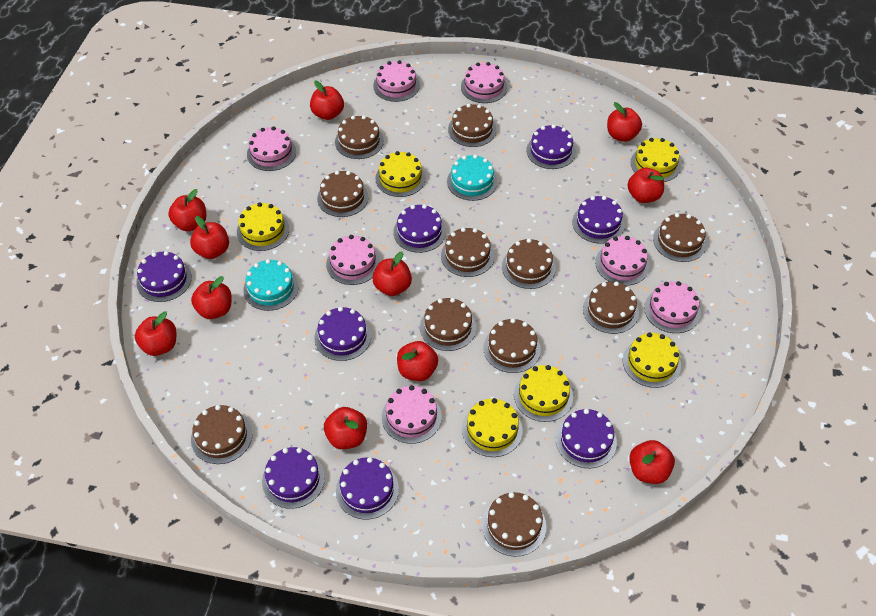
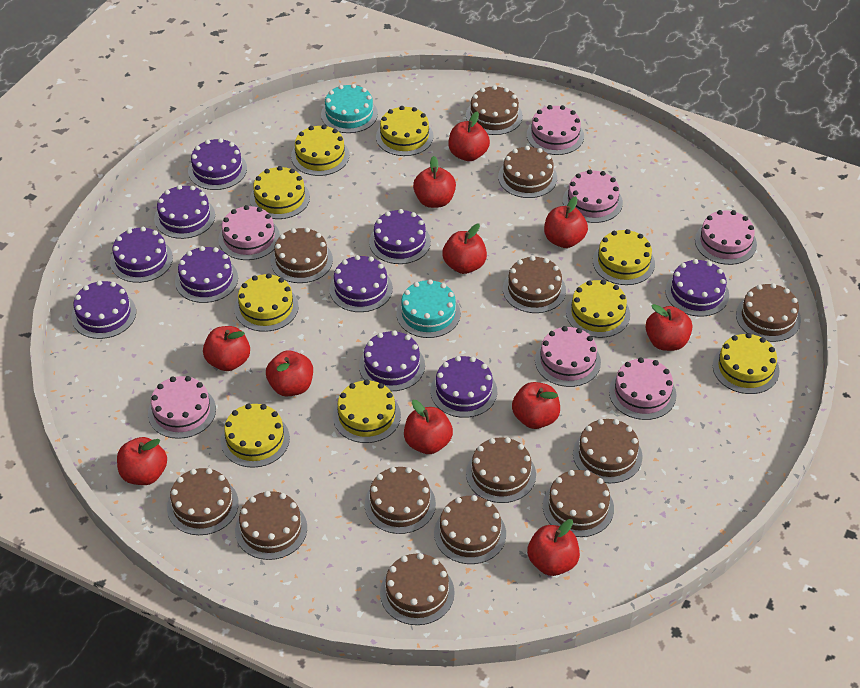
brown cake: [191,405,252,464] [317,171,369,217] [335,115,384,159] [420,298,476,351] [441,227,494,277] [448,104,496,147] [482,492,546,557] [483,318,541,373] [502,238,556,289] [583,281,639,334] [653,213,707,262] = 11 -> [167,468,239,535] [235,491,307,560] [271,228,333,283] [365,467,436,534] [380,553,455,625] [434,495,506,564] [466,85,523,135] [466,437,536,503] [498,146,557,198] [503,256,566,313] [543,470,614,537] [573,419,642,483] [736,283,801,342] = 13
purple cake: [136,251,192,302] [262,447,325,509] [315,307,371,361] [336,457,399,520] [393,204,446,253] [527,125,576,169] [556,409,617,468] [572,196,625,244] = 8 -> [71,280,136,339] [110,227,173,283] [154,185,215,239] [175,246,238,303] [188,138,247,190] [329,255,393,312] [359,330,425,391] [369,209,431,264] [431,356,497,418] [665,259,729,317] = 10
yellow cake: [237,202,289,251] [375,151,426,197] [462,398,523,457] [514,365,573,422] [623,332,681,388] [631,138,681,182] = 6 -> [221,404,290,468] [234,273,299,332] [250,166,310,219] [291,125,349,176] [333,380,401,443] [376,106,434,156] [566,280,630,338] [593,229,655,285] [713,333,780,394] = 9

